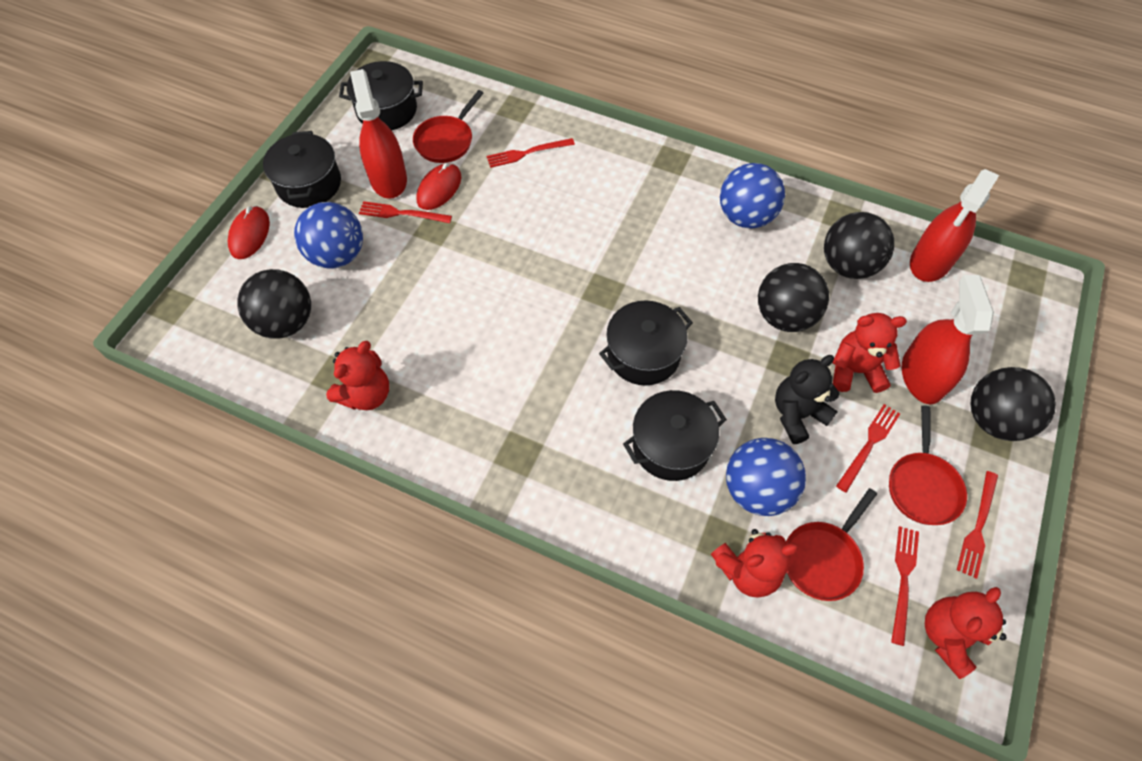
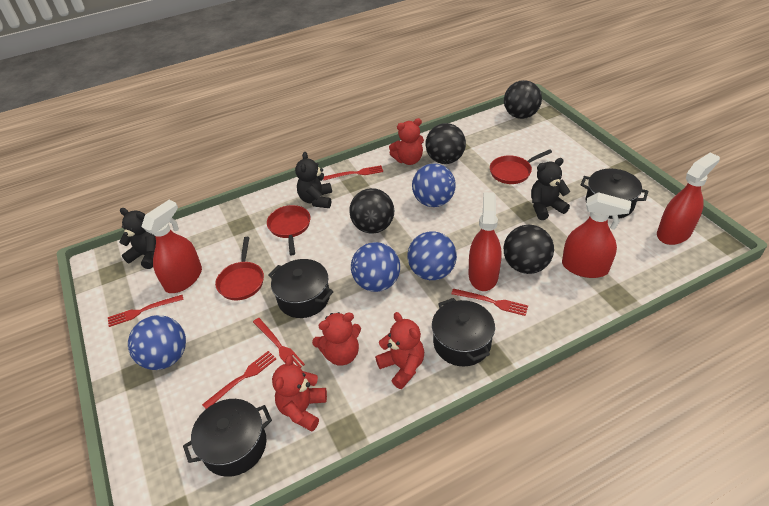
black teddy bear: [775,355,840,444] = 1 -> [119,208,156,269] [295,152,332,208] [531,158,570,220] = 3
blue ball: [294,202,363,269] [720,163,785,229] [726,438,806,516] = 3 -> [128,315,186,370] [351,242,400,292] [407,231,457,280] [412,163,456,207] = 4
red mouse: [228,206,270,259] [416,163,461,210] = 2 -> none = 0
red spray bottle: [350,69,407,199] [902,275,994,404] [910,169,999,282] = 3 -> [142,200,202,293] [469,192,502,291] [562,192,631,278] [657,153,720,245] = 4

